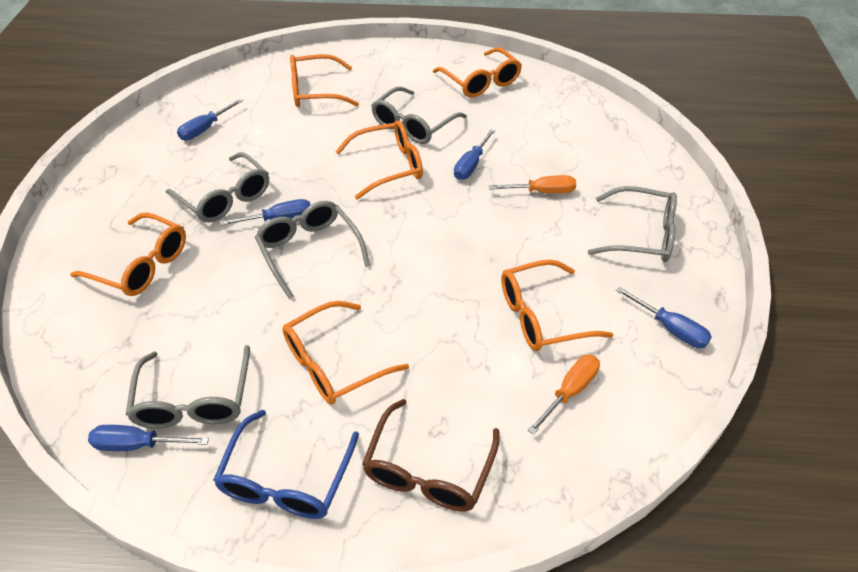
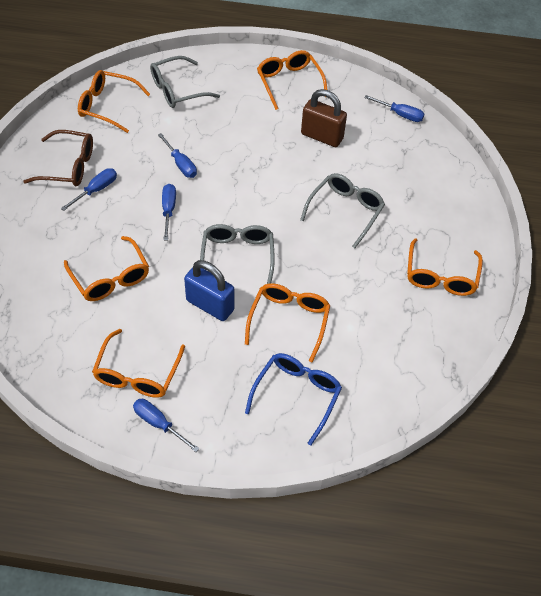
blue padlock: none = 0 -> [184,260,234,321] = 1
brown padlock: none = 0 -> [301,89,347,147] = 1
grey glasses: [126,345,250,429] [166,152,269,223] [255,201,370,299] [371,87,467,144] [588,186,677,262] = 5 -> [150,56,220,108] [200,224,275,284] [300,173,385,248] = 3
orange screwdriver: [489,175,576,194] [528,355,600,435] = 2 -> none = 0

